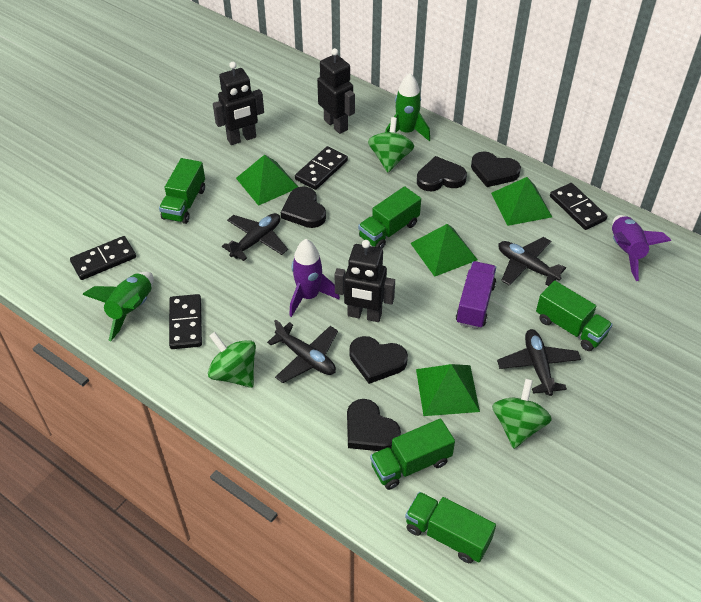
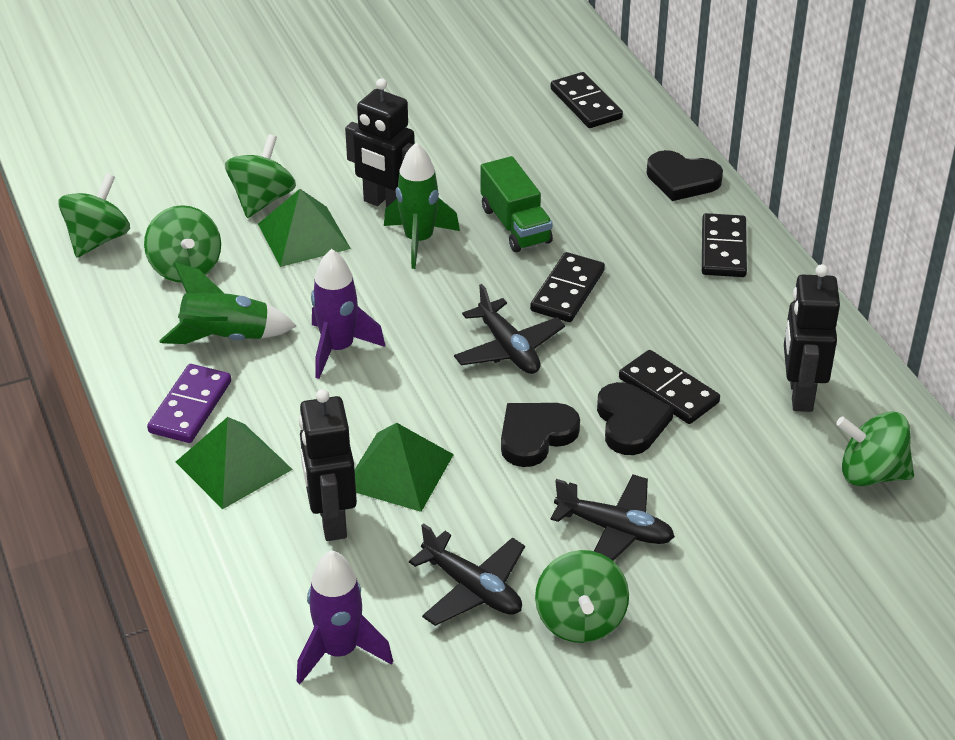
black heart: [281,186,326,228] [347,399,401,451] [349,336,408,384] [417,156,467,191] [471,152,521,187] = 5 -> [501,403,580,467] [597,382,674,455] [647,150,723,201] = 3
black plane: [222,213,288,261] [267,319,338,383] [497,329,581,396] [498,237,566,286] = 4 -> [409,523,525,626] [454,284,565,374] [551,474,675,561] = 3
green pyramid: [236,155,298,206] [410,224,478,277] [416,364,480,416] [491,177,552,226] = 4 -> [176,417,293,509] [258,189,351,267] [355,423,454,512] = 3
green spinning top: [208,332,256,388] [368,117,414,173] [492,379,552,449] = 3 -> [58,173,130,258] [144,205,221,283] [225,134,296,218] [535,550,629,643] [836,411,914,486] = 5
green truck: [159,158,205,224] [358,186,421,249] [370,418,455,490] [405,492,496,563] [536,280,613,351] = 5 -> [481,156,553,252] = 1
purple domino: none = 0 -> [147,364,231,443] = 1
purple truck: [456,261,496,329] = 1 -> none = 0

